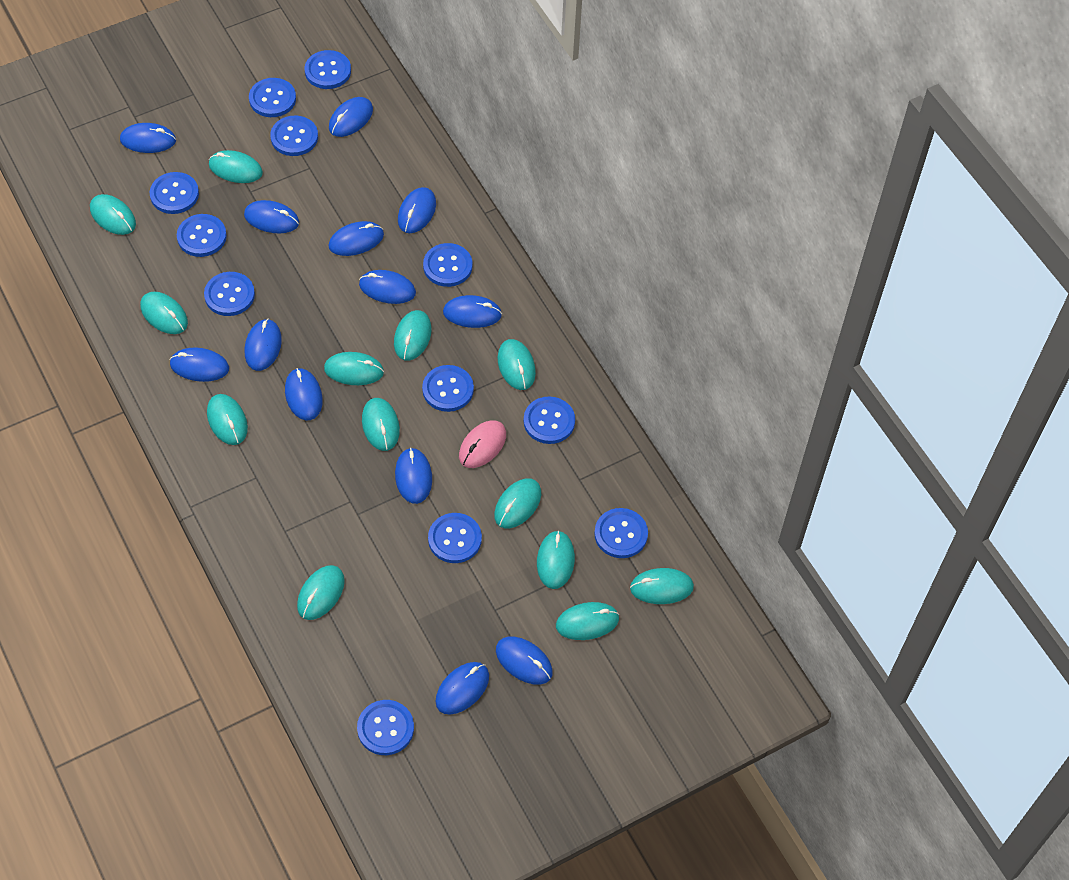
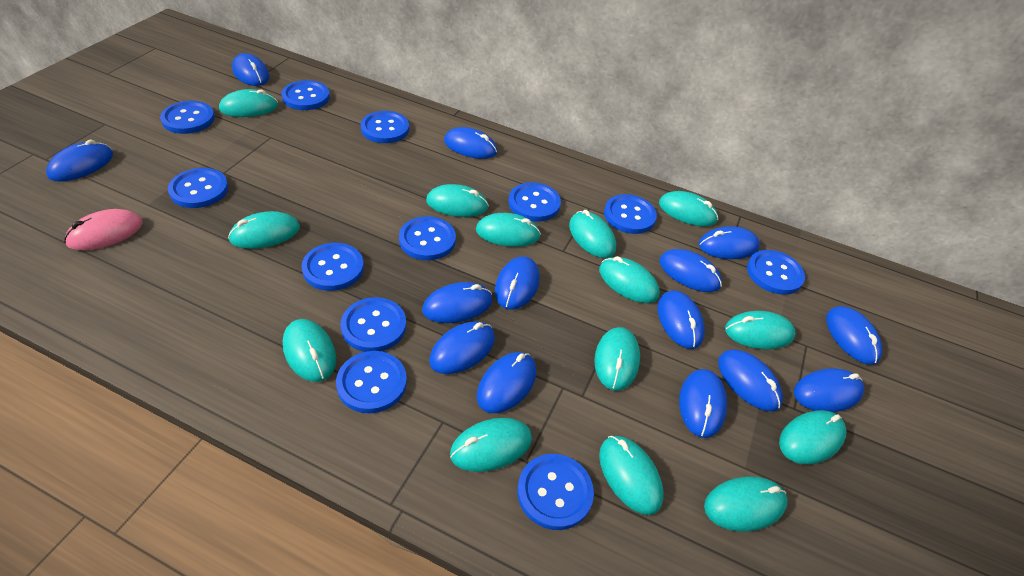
blue mouse: [120,123,176,153] [170,347,229,382] [244,200,299,233] [245,319,282,371] [285,368,323,420] [328,221,384,256] [329,97,373,137] [359,270,416,304] [395,448,432,504] [398,187,436,233] [435,662,489,715] [443,295,502,328] [496,637,553,685] = 13 -> [46,140,113,182] [232,53,269,86] [422,282,492,323] [429,321,495,374] [444,127,497,159] [477,352,536,413] [495,256,540,310] [657,290,705,349] [659,249,722,292] [679,369,727,438] [699,226,760,259] [718,349,783,411] [794,368,864,412] [826,306,882,365] = 14
turquoise mouse: [90,194,136,235] [140,292,188,334] [207,394,248,445] [209,150,263,183] [297,565,345,620] [324,352,384,385] [362,398,400,451] [394,310,432,361] [494,478,541,528] [498,339,536,390] [537,530,575,589] [556,602,619,640] [630,568,694,604] = 13 -> [219,89,278,117] [228,211,300,249] [283,319,336,382] [426,184,489,217] [450,418,532,472] [476,213,541,247] [569,210,616,258] [594,327,640,391] [599,256,660,303] [599,436,664,515] [659,191,718,226] [704,476,788,532] [725,311,796,349] [779,410,846,464] = 14

